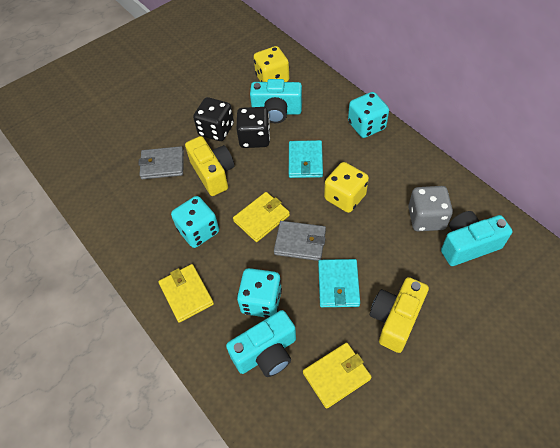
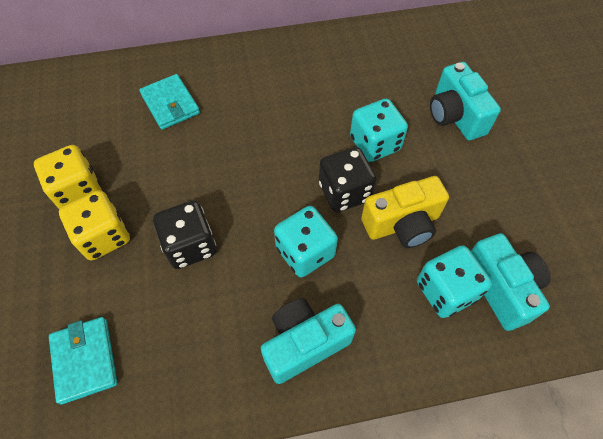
grey dice: [408,186,453,231] = 1 -> none = 0
grey wallet: [138,146,184,179] [274,221,326,261] = 2 -> none = 0
yellow camera: [185,136,234,196] [370,277,429,353] = 2 -> [361,176,449,248] = 1
yellow wallet: [158,264,214,323] [233,192,290,242] [303,343,372,409] = 3 -> none = 0

